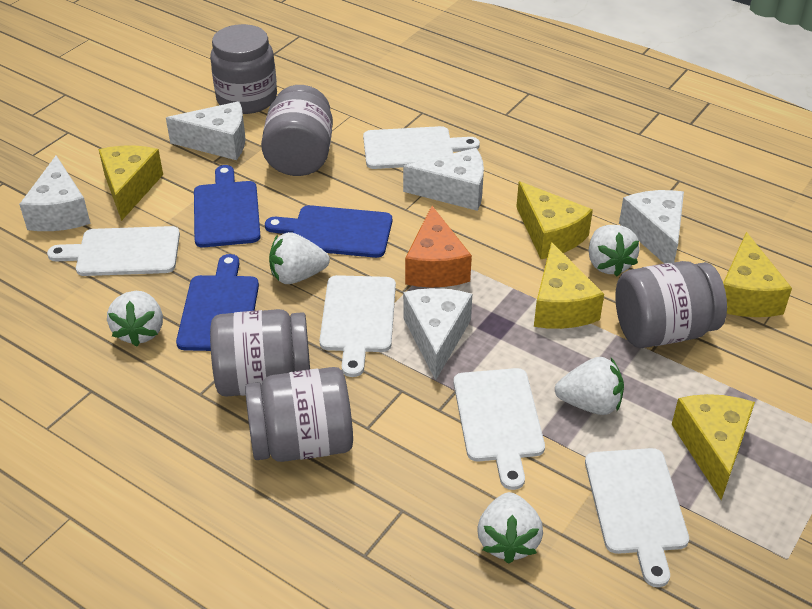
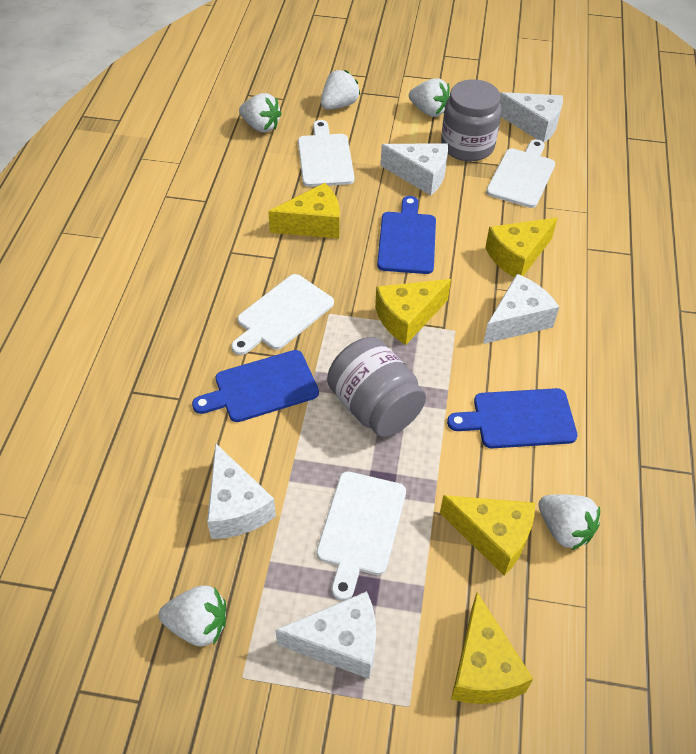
grey jar: [210,24,277,114] [210,309,310,397] [245,367,353,462] [261,85,333,176] [615,261,727,348] = 5 -> [327,337,426,437] [441,79,501,161] = 2
orange cheese: [405,206,472,287] = 1 -> none = 0
white cutting board: [47,226,180,276] [319,275,396,377] [363,126,480,169] [454,368,545,490] [585,448,689,587] = 5 -> [231,274,334,355] [298,120,355,187] [316,471,406,601] [486,139,555,208] = 4

